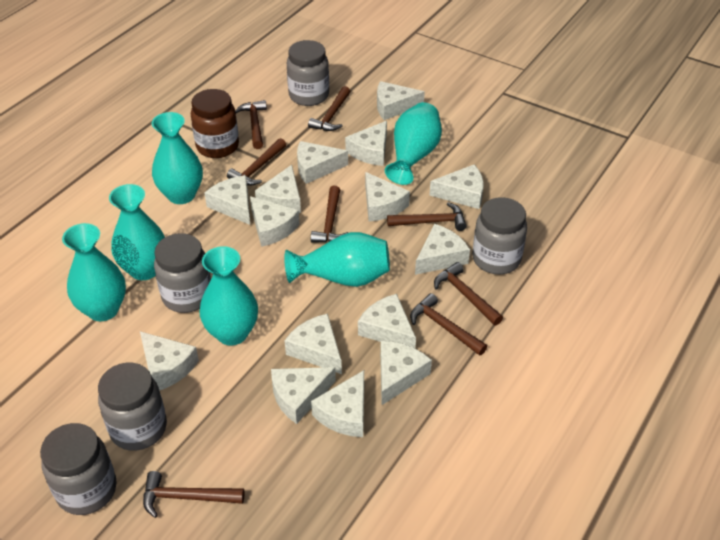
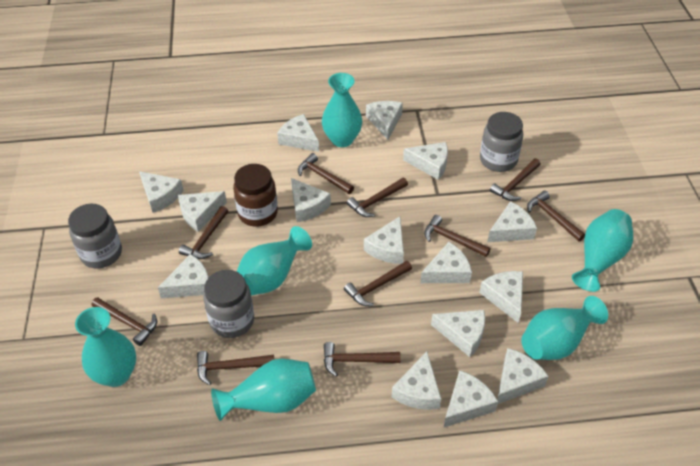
brown hammer: [143,471,245,518] [227,138,286,186] [235,100,267,149] [308,86,350,131] [311,186,349,243] [387,202,467,231] [410,293,487,356] [434,262,503,325] = 8 -> [92,297,157,346] [179,206,228,259] [197,351,274,385] [298,153,354,194] [324,342,401,376] [344,261,412,306] [347,178,408,217] [424,215,491,257] [490,158,541,201] [527,191,585,241] = 10
grey jar: [40,423,117,515] [98,363,167,451] [154,233,211,313] [287,40,329,106] [473,197,527,274] = 5 -> [68,204,122,268] [203,270,254,338] [480,112,523,172] = 3

